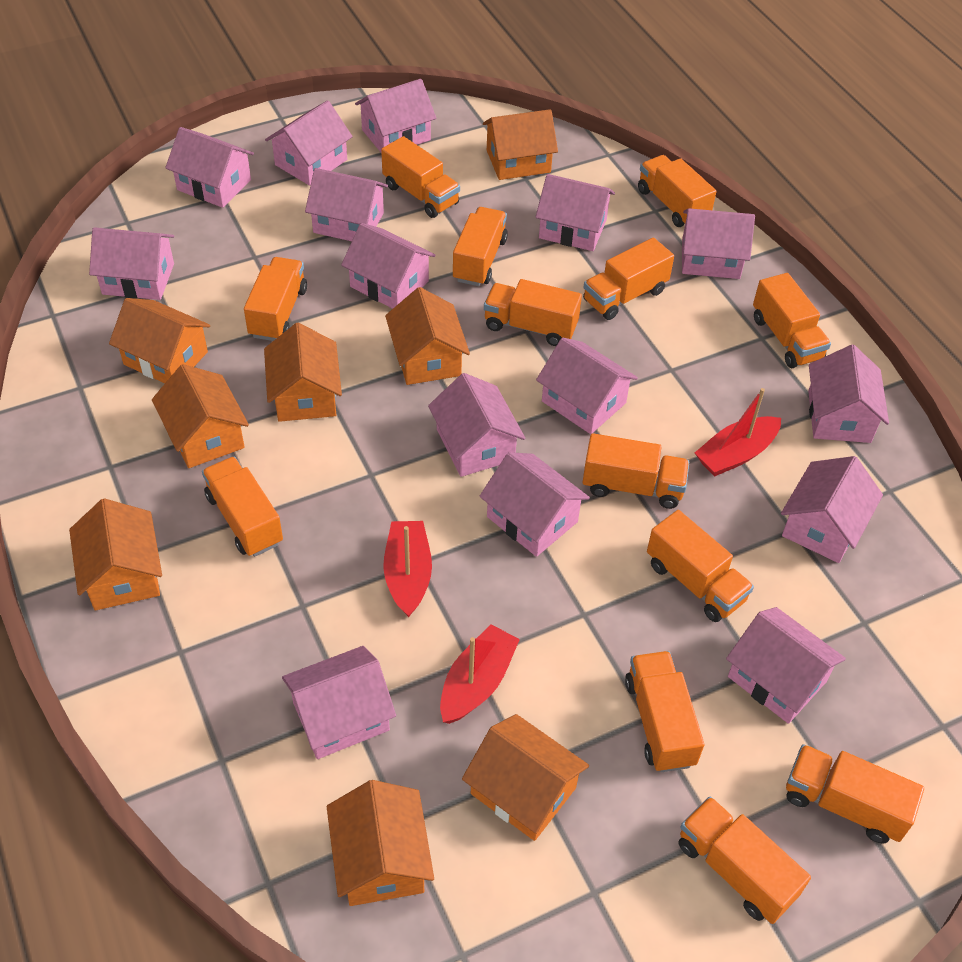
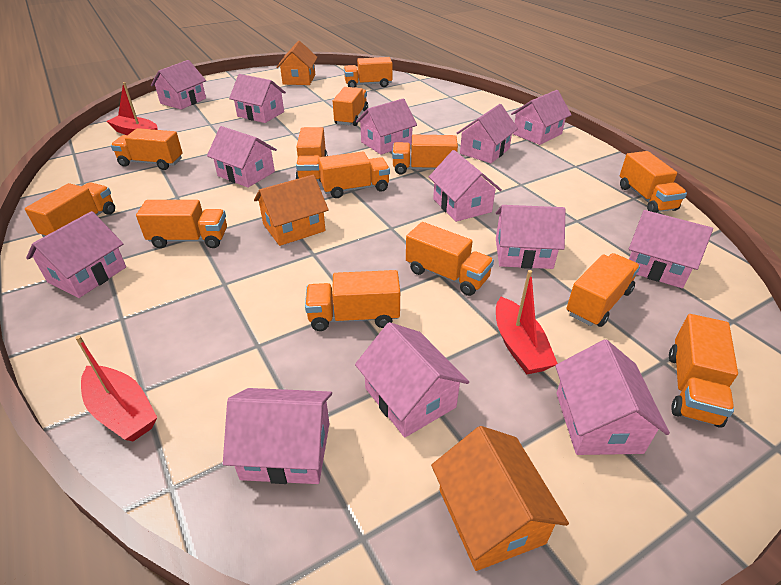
orange house: [69,498,162,610] [109,298,210,383] [152,364,249,468] [264,323,342,422] [327,780,434,906] [385,287,470,385] [462,714,589,841] [483,109,558,180] = 8 -> [254,175,329,246] [276,41,318,85] [431,426,569,571] = 3
pink house: [89,227,174,300] [165,127,254,208] [265,100,353,186] [282,646,396,759] [305,168,388,241] [341,223,435,309] [355,79,436,152] [428,373,525,477] [479,452,590,557] [535,174,615,251] [536,338,638,434] [682,208,755,279] [726,607,846,724] [781,456,883,563] [808,345,889,443] = 15 -> [26,211,126,298] [151,60,206,110] [207,126,277,188] [223,388,332,484] [229,74,286,123] [355,322,469,437] [356,98,417,155] [429,150,502,222] [457,104,518,163] [496,205,566,269] [511,90,572,145] [555,340,670,455] [629,210,713,288] = 13

